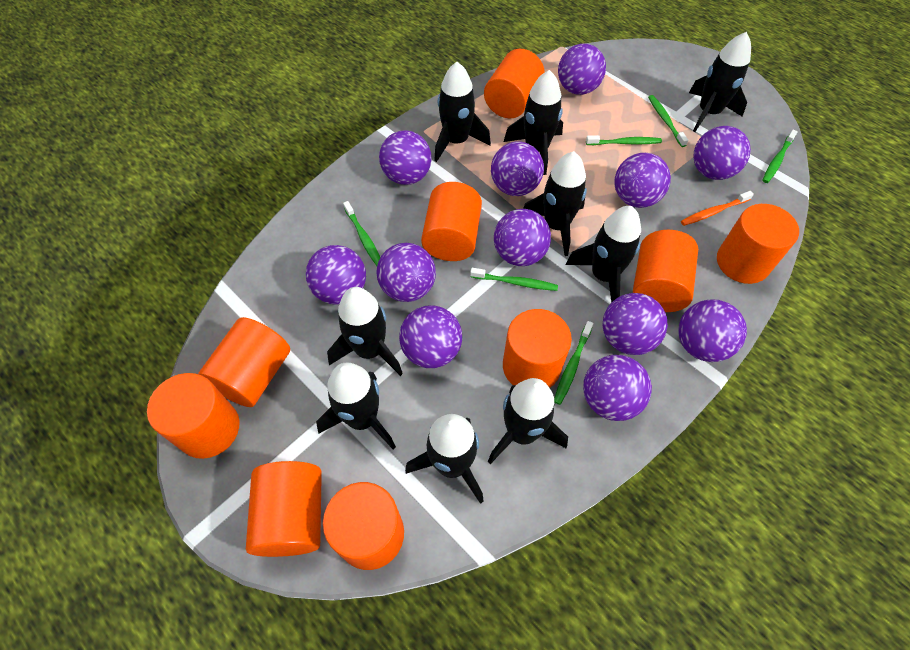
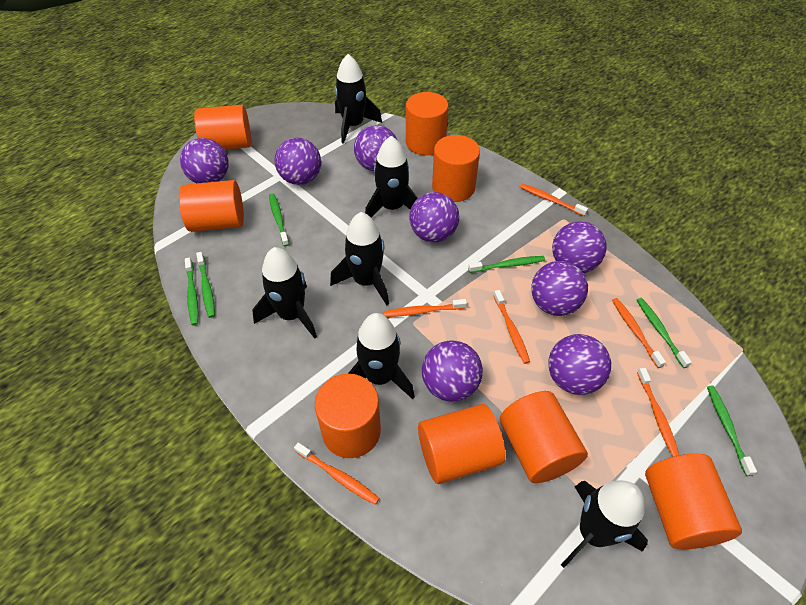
black rocket: [316,363,396,450] [327,287,403,376] [405,414,484,504] [434,62,491,162] [488,378,568,464] [504,70,563,175] [523,151,587,256] [566,206,641,303] [689,32,751,132] = 9 -> [252,247,317,339] [330,212,389,305] [335,54,382,144] [348,313,415,399] [365,136,418,217] [561,481,648,568] = 6
orange cylinder: [147,373,239,459] [198,317,290,407] [246,461,322,557] [323,482,404,570] [421,182,482,261] [484,49,545,119] [503,309,572,388] [633,230,698,312] [717,204,799,284] = 9 -> [179,180,244,232] [194,105,251,150] [315,374,381,458] [406,92,449,155] [418,404,505,484] [432,135,480,202] [500,391,588,483] [645,454,742,549] = 8
orange toothbrush: [681,191,754,226] = 1 -> [294,443,380,505] [383,299,467,317] [493,290,530,364] [520,184,588,216] [612,298,666,368] [637,368,679,457] = 6
purple ball: [306,245,366,305] [376,243,436,302] [379,130,432,185] [399,305,462,368] [491,141,544,196] [494,209,551,266] [558,43,606,95] [583,355,652,421] [603,293,668,355] [614,153,671,208] [678,300,747,362] [693,126,751,180] = 12 -> [180,138,229,183] [275,138,321,185] [354,125,397,171] [409,192,459,243] [422,340,483,402] [531,261,588,316] [548,334,611,395] [552,221,607,273] = 8

